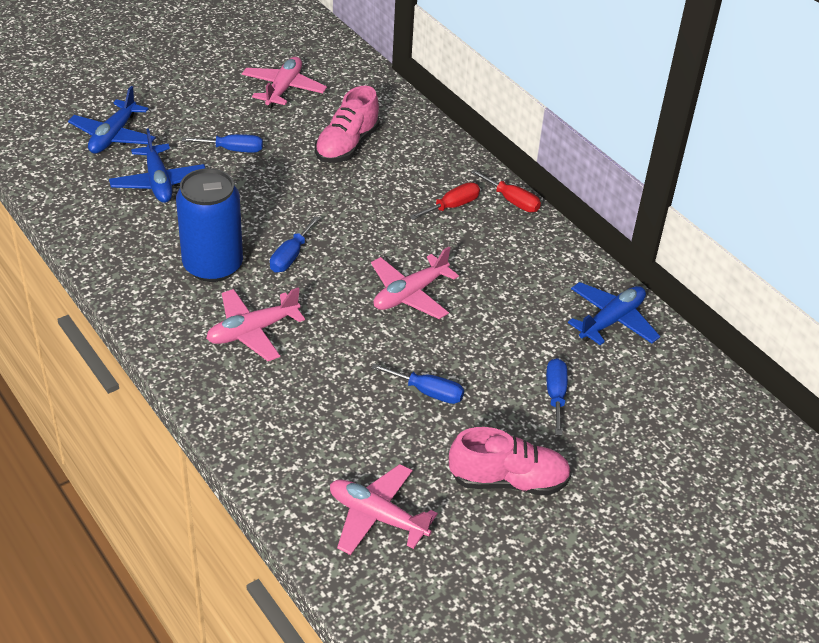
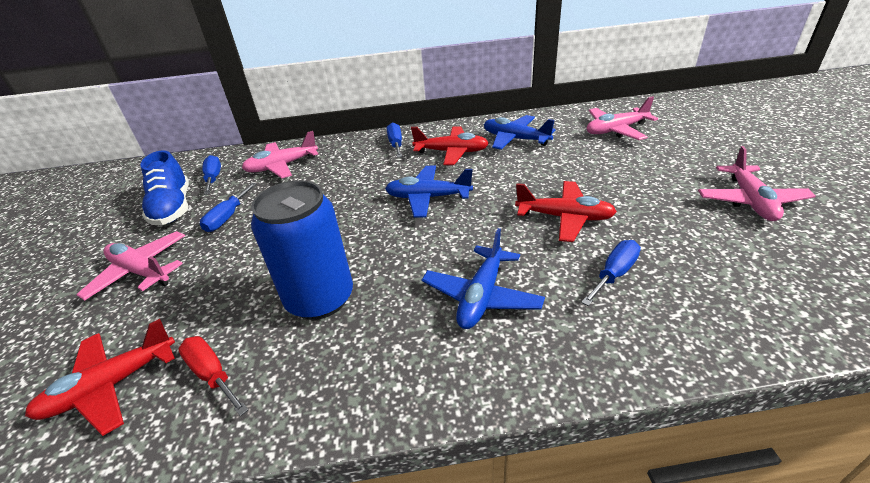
blue shoe: none = 0 -> [141,150,189,225] = 1
pink shoe: [315,86,380,163] [449,427,572,496] = 2 -> none = 0
red plane: none = 0 -> [25,319,175,436] [411,126,489,165] [515,181,617,242] = 3
red screwdriver: [409,182,480,220] [471,170,541,212] = 2 -> [178,336,248,416] = 1

